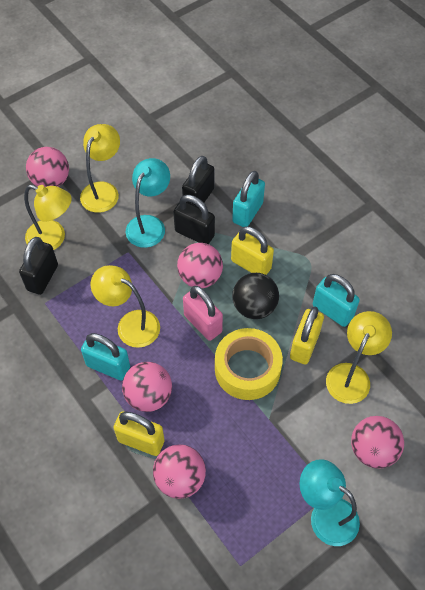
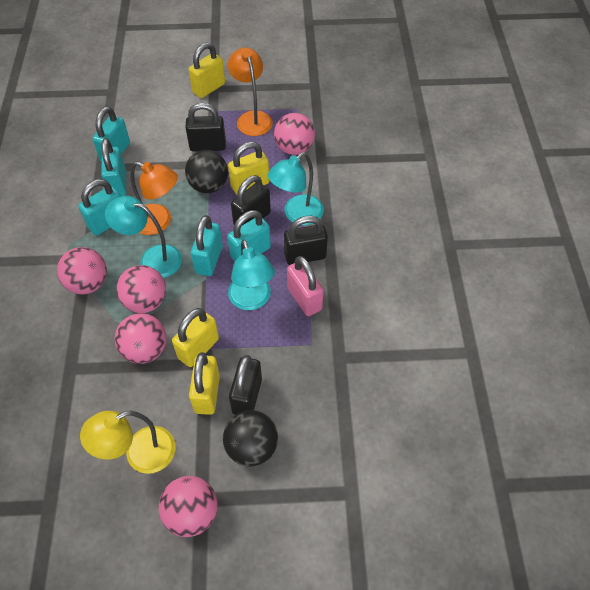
black ball: [232,273,279,319] = 1 -> [185,150,228,193] [223,410,278,466] = 2
black padlock: [19,237,58,295] [173,195,215,244] [182,156,214,207] = 3 -> [186,103,226,152] [229,355,262,415] [231,175,271,225] [284,216,328,265] = 4
orange lamp: none = 0 -> [130,161,178,235] [228,48,273,136] = 2
turquoise lamp: [126,158,170,248] [300,459,360,546] = 2 -> [105,196,182,278] [228,239,275,310] [268,152,324,225] = 3
turquoise padlock: [81,333,130,381] [232,171,265,227] [313,274,360,327] = 3 -> [78,179,121,236] [92,106,130,162] [101,138,126,196] [191,215,223,276] [227,210,271,261] = 5
yellow lamp: [24,185,72,250] [80,124,120,213] [91,265,160,348] [326,311,392,404] = 4 -> [80,411,175,474] = 1
yellow padlock: [114,411,165,456] [231,226,274,275] [290,307,324,364] = 3 -> [172,308,219,367] [189,42,225,98] [189,352,220,415] [228,142,270,195] = 4
yellow tape: [215,328,283,400] = 1 -> none = 0

